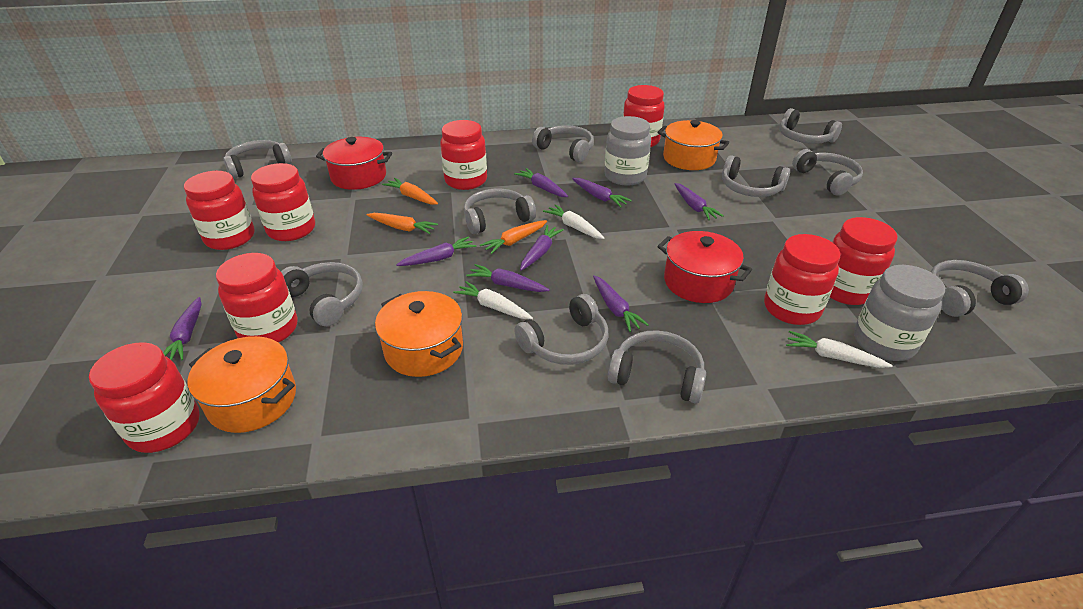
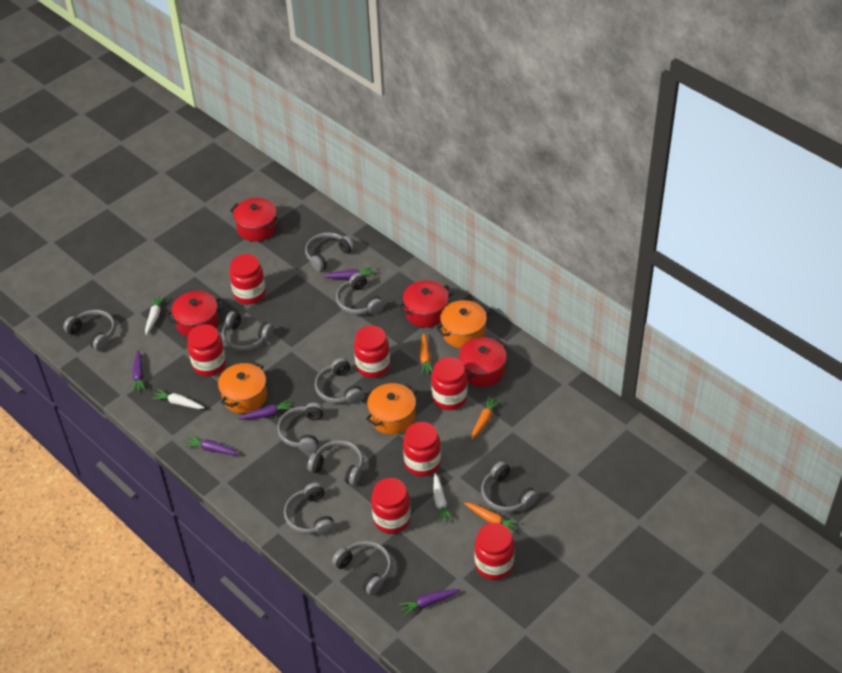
grey jar: [604,116,651,185] [854,265,945,361] = 2 -> none = 0
purple carrot: [163,297,201,360] [396,236,477,266] [466,264,550,292] [514,168,568,197] [520,225,564,271] [572,178,632,207] [593,275,649,332] [674,183,724,221] = 8 -> [132,351,146,393] [184,435,240,455] [238,399,292,420] [323,267,375,279] [399,589,460,616] = 5
red jar: [89,342,200,453] [184,171,254,250] [216,253,298,343] [251,163,315,241] [440,120,487,190] [623,85,665,147] [764,234,841,325] [830,217,898,305] = 8 -> [187,324,226,376] [229,254,266,304] [354,326,390,378] [371,478,411,534] [403,422,441,476] [431,357,467,410] [475,523,514,580] = 7
red pot: [316,137,392,190] [657,231,752,303] = 2 -> [166,291,224,337] [230,198,281,242] [398,280,453,328] [459,337,507,387] = 4

